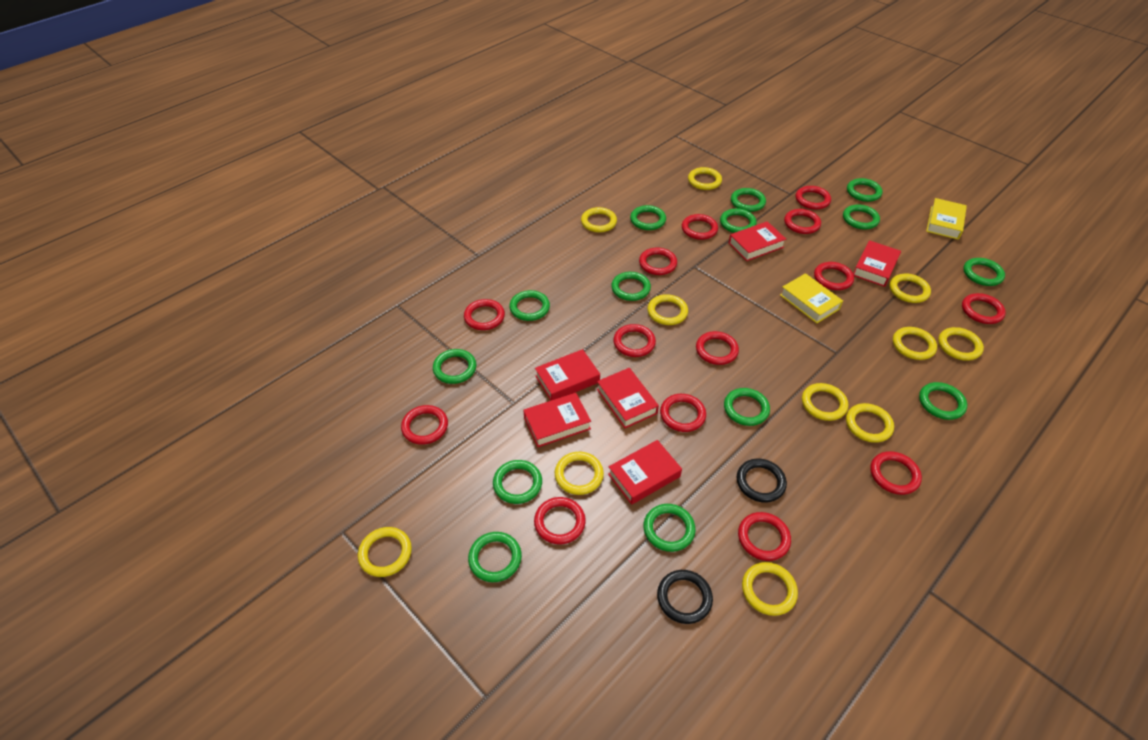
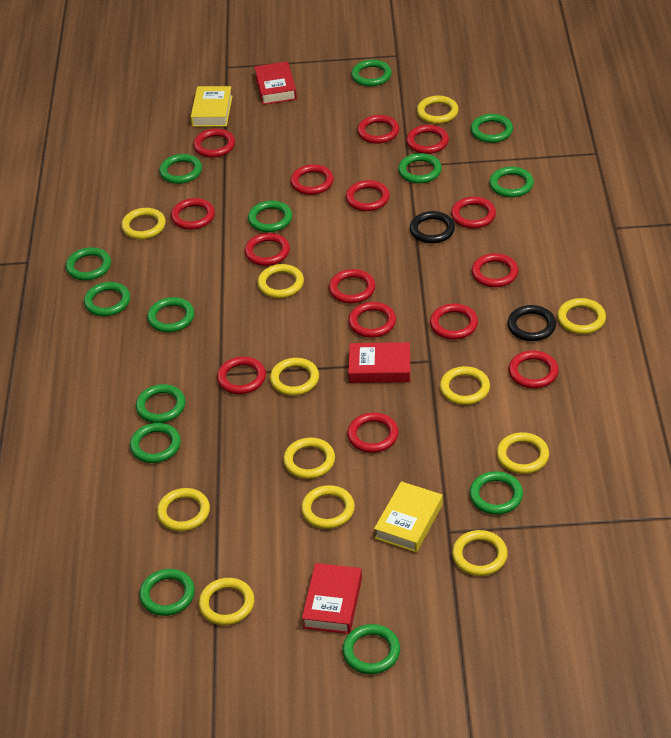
red book: [523,393,591,447] [535,349,600,400] [597,368,659,428] [608,440,682,505] [728,221,786,261] [853,240,901,287] = 6 -> [254,61,297,105] [302,563,362,634] [348,342,410,383] = 3
red ring: [401,405,448,445] [464,299,505,330] [534,497,586,544] [613,324,656,357] [639,248,677,275] [660,394,706,432] [682,214,718,240] [696,331,739,365] [738,512,791,561] [784,209,821,234] [796,186,831,210] [814,262,854,290] [870,451,922,495] [962,293,1006,324] = 14 -> [171,198,215,230] [193,129,235,158] [217,357,266,394] [244,233,290,266] [290,164,334,195] [329,269,376,304] [346,180,390,211] [347,412,399,453] [348,302,396,338] [357,115,399,144] [406,125,449,154] [430,304,478,339] [451,197,496,229] [472,253,519,287] [508,351,559,389] = 15
yellow ring: [358,527,412,577] [555,452,604,495] [581,207,617,232] [647,294,688,325] [688,167,722,190] [742,562,798,616] [802,383,848,421] [846,403,894,443] [889,274,931,303] [893,327,937,360] [938,327,984,361] = 11 -> [121,208,166,239] [157,488,210,531] [199,578,254,625] [257,264,304,298] [270,358,319,396] [283,438,335,479] [301,485,355,529] [417,96,459,124] [440,366,490,405] [452,530,508,576] [497,432,549,474] [557,298,606,334] = 12

